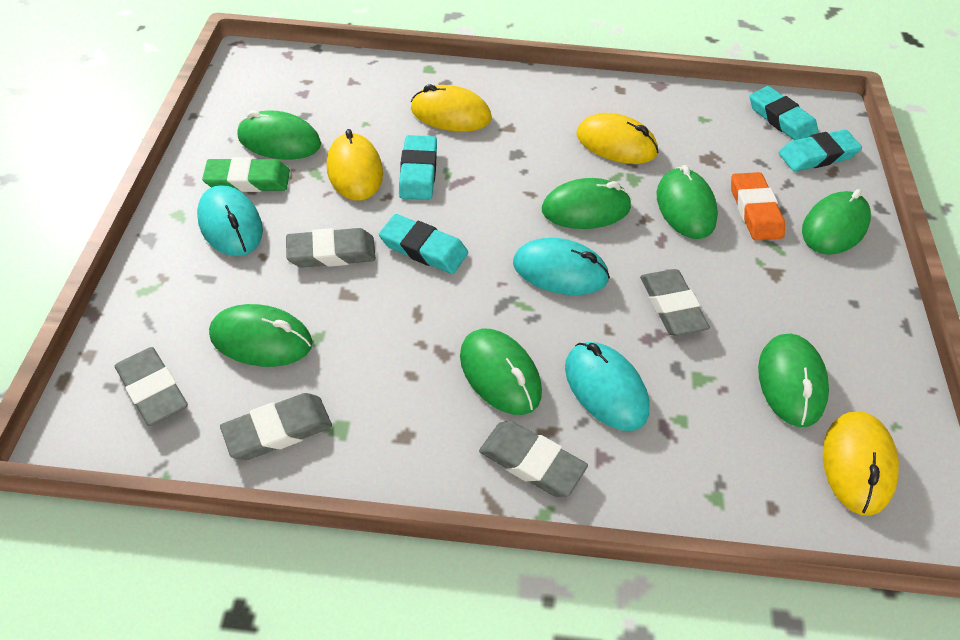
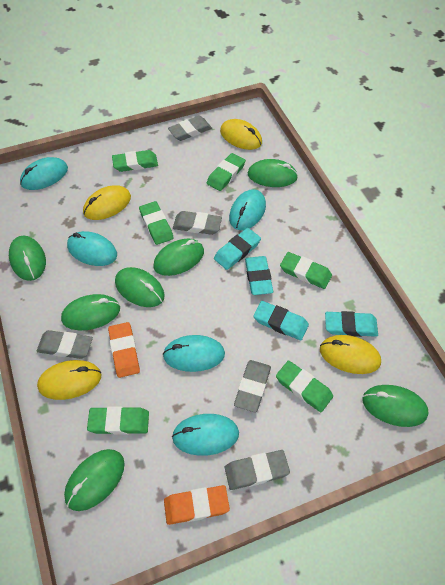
green eraser: [202,157,290,192] = 1 -> [87,406,149,435] [112,150,158,172] [139,201,173,245] [207,153,246,191] [276,361,333,412] [280,252,332,289] = 6
orange eraser: [731,172,785,240] = 1 -> [108,322,140,378] [164,485,230,525] = 2
turquoise mouse: [197,185,263,256] [513,238,610,295] [565,342,650,431] = 3 -> [20,157,68,190] [67,231,117,266] [163,335,225,372] [172,414,239,456] [229,189,266,230] = 5

